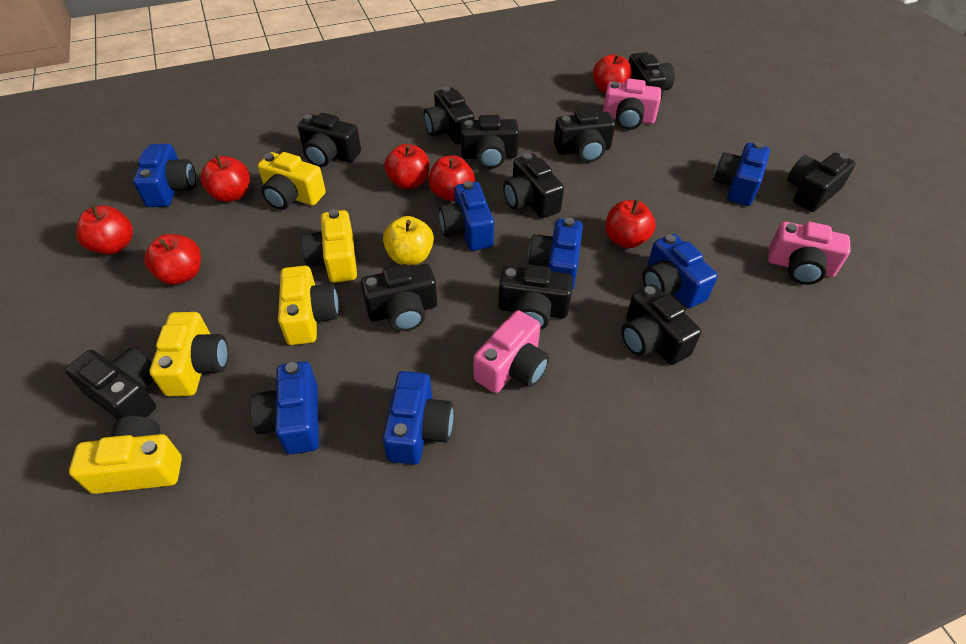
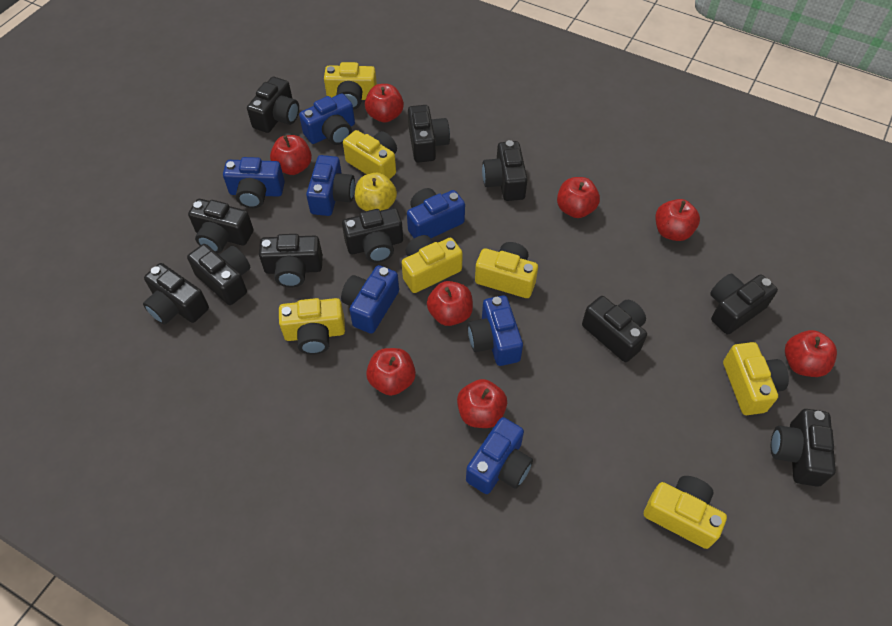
pink camera: [473,310,549,393] [603,79,661,130] [768,222,851,285] = 3 -> none = 0
red apple: [76,205,133,254] [144,234,201,285] [201,155,250,202] [384,144,429,189] [429,155,475,201] [593,54,632,94] [605,200,656,248] = 7 -> [270,135,312,175] [365,84,404,123] [366,348,416,396] [427,281,473,326] [457,379,507,428] [557,177,600,218] [656,199,700,241] [785,330,837,377] = 8
yellow camera: [69,416,182,494] [150,312,228,396] [258,152,326,210] [278,266,339,345] [301,209,357,283] = 5 -> [279,298,345,355] [324,62,377,110] [343,130,397,179] [402,235,463,293] [475,242,538,298] [644,476,727,549] [723,342,789,415] = 7

